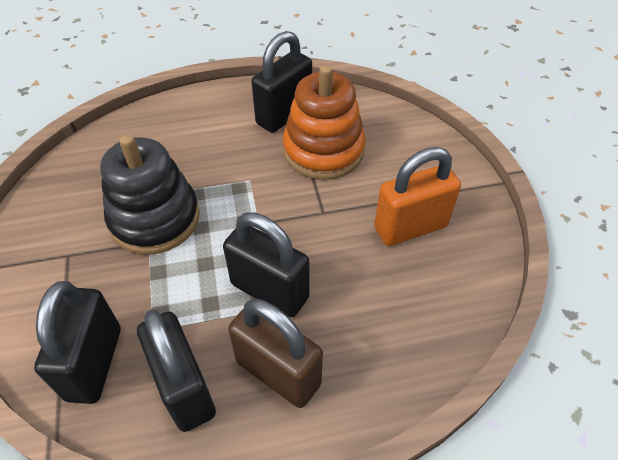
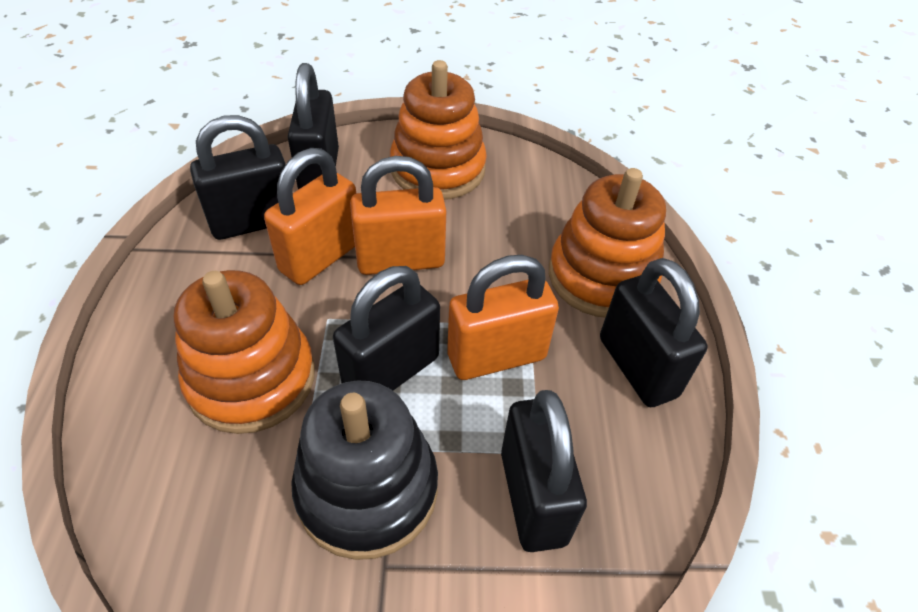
black padlock: [34,281,121,404] [137,309,216,432] [223,212,309,317] [251,31,312,133] = 4 -> [190,115,286,240] [288,63,339,190] [333,266,440,391] [501,390,587,552] [600,258,707,407] = 5
brown padlock: [228,299,323,408] = 1 -> none = 0
orange padlock: [374,147,461,246] = 1 -> [264,148,356,285] [350,156,446,275] [447,255,559,380] = 3
orange stacking toy: [283,65,365,180] = 1 -> [174,270,315,434] [390,60,487,200] [549,168,666,318] = 3

